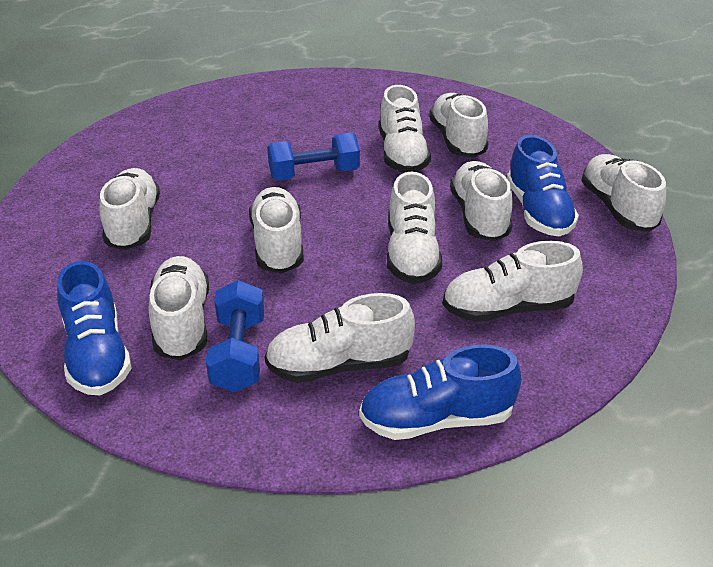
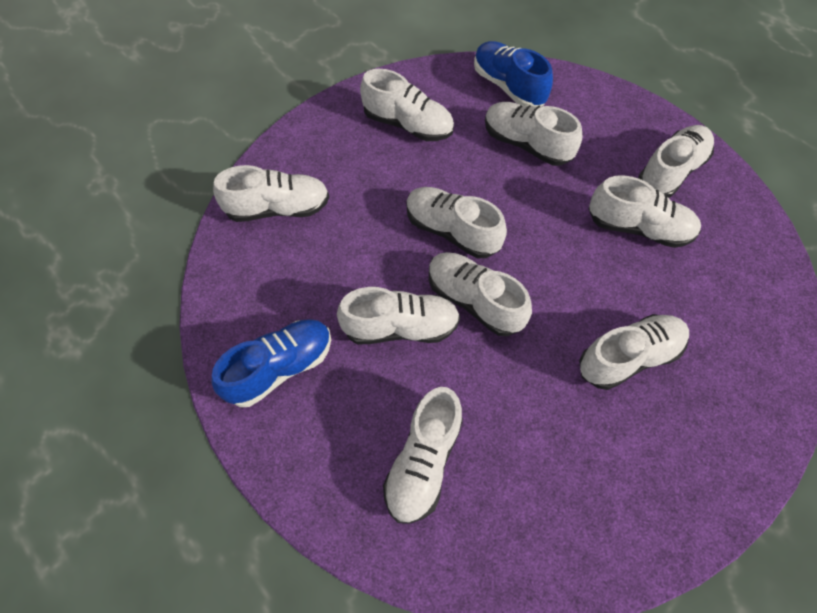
blue dumbbell: [206,280,264,393] [267,133,360,181] = 2 -> none = 0
blue shoe: [57,261,132,395] [359,344,521,440] [507,135,579,236] = 3 -> [211,319,331,407] [474,41,553,107] = 2

